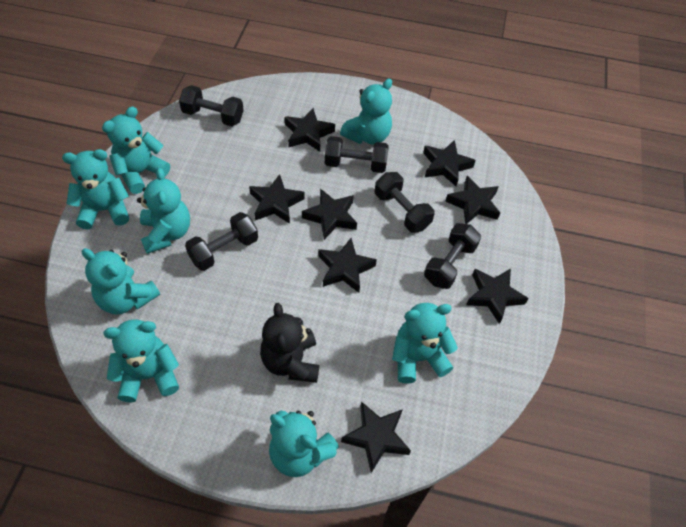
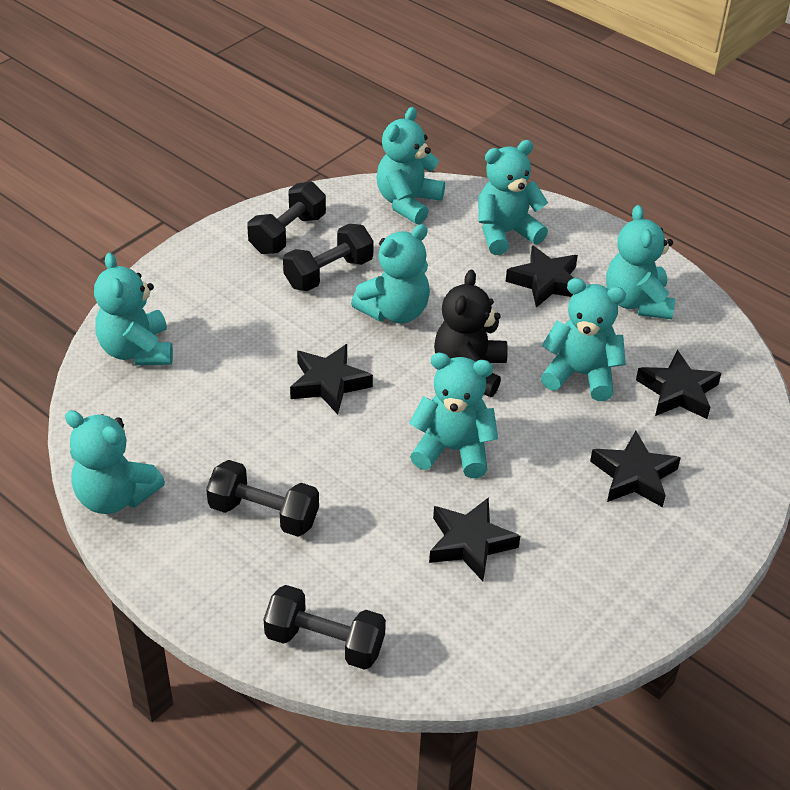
black dumbbell: [179,85,244,126] [185,212,258,271] [325,136,389,173] [375,172,435,233] [424,223,481,289] = 5 -> [206,460,319,537] [247,182,326,254] [264,585,386,670] [283,224,374,291] = 4
black star: [249,174,305,224] [285,108,335,152] [302,188,357,240] [318,238,377,293] [341,401,411,473] [423,140,476,186] [445,176,500,224] [466,268,529,324] = 8 -> [290,344,373,414] [429,497,520,581] [506,245,578,308] [590,431,681,507] [636,350,721,419] = 5

